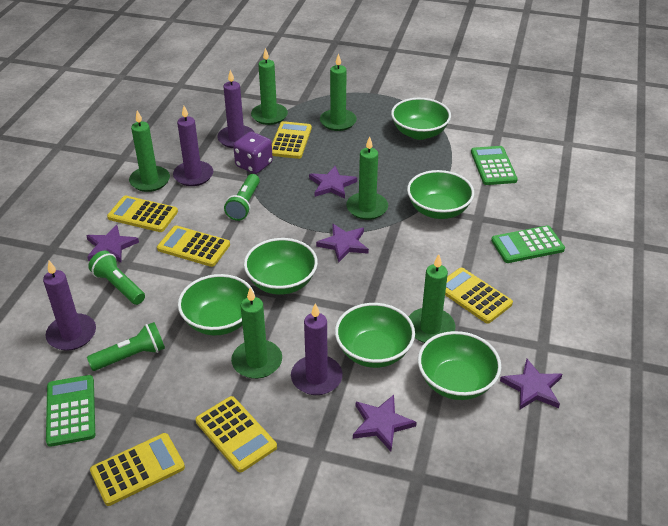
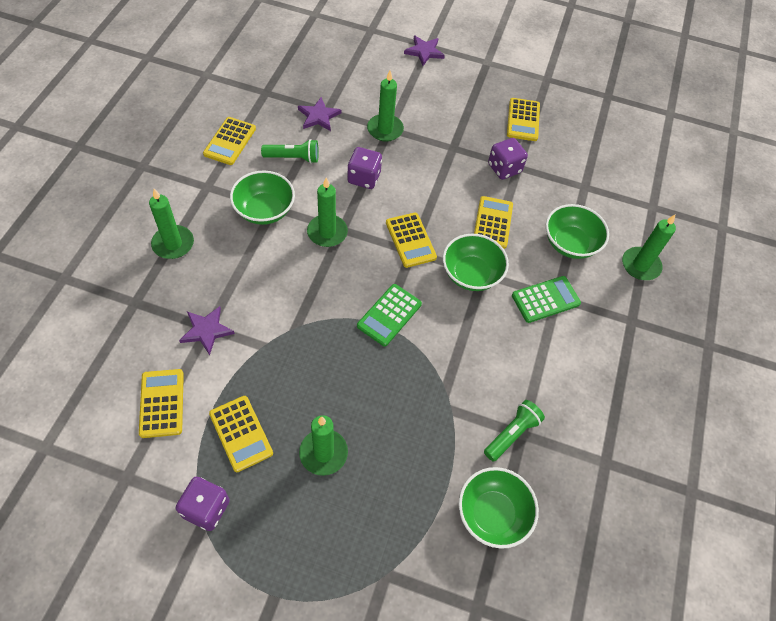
green bowl: [178,274,255,335] [244,238,318,295] [335,303,415,368] [391,98,451,140] [407,170,474,219] [418,331,501,400] = 6 -> [230,171,295,225] [443,234,509,291] [458,467,539,549] [546,204,609,259] = 4
green calculator: [46,375,95,447] [471,146,518,185] [491,225,565,263] = 3 -> [357,284,422,346] [512,276,581,323] = 2
green candle: [129,110,170,192] [231,287,282,379] [251,48,288,125] [320,53,357,131] [346,136,388,220] [409,254,455,343] = 6 -> [149,189,194,259] [299,415,348,476] [307,178,348,247] [367,71,404,142] [622,215,676,280] = 5
green flashlight: [87,322,165,371] [88,251,145,305] [224,174,260,221] = 3 -> [261,139,319,163] [484,400,545,462] = 2
purple candle: [43,261,96,351] [173,106,213,186] [217,70,254,148] [291,303,343,395] = 4 -> none = 0
purple dice: [233,131,273,174] = 1 -> [176,477,230,531] [347,147,382,189] [488,138,528,180] = 3
purple star: [86,225,139,262] [309,166,357,199] [316,224,369,263] [353,395,417,451] [500,359,562,410] = 5 -> [179,306,235,355] [298,97,341,131] [404,35,445,66] = 3

